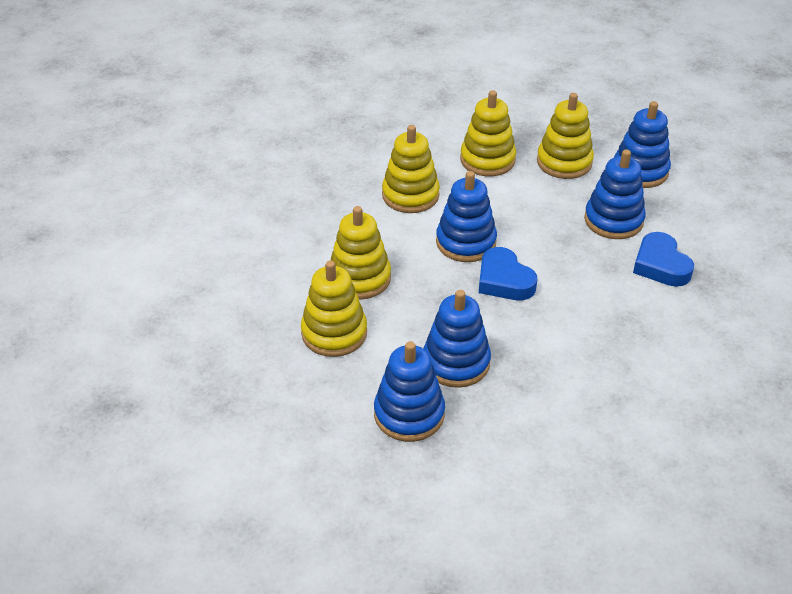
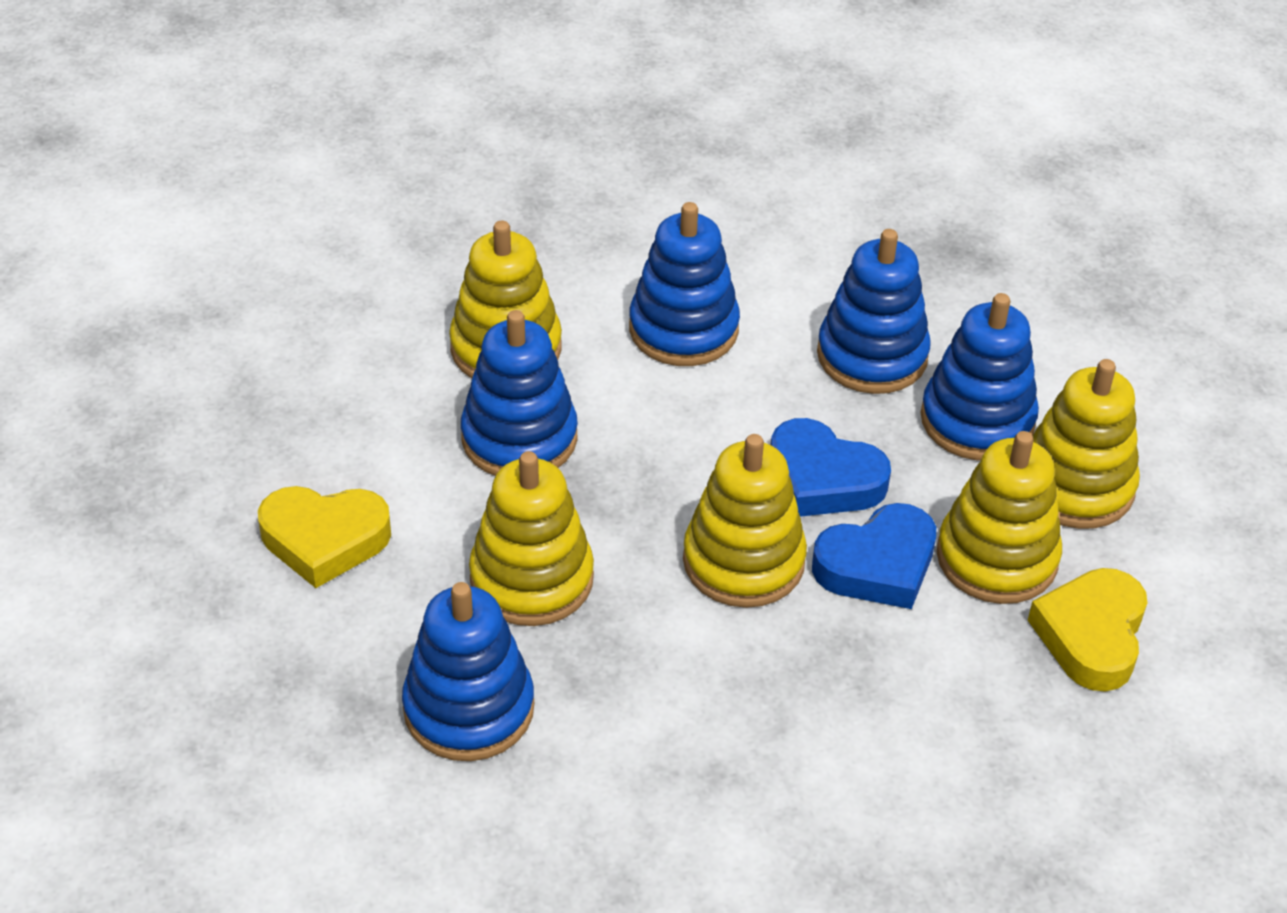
yellow heart: none = 0 -> [258,486,391,588] [1028,568,1147,692] = 2

